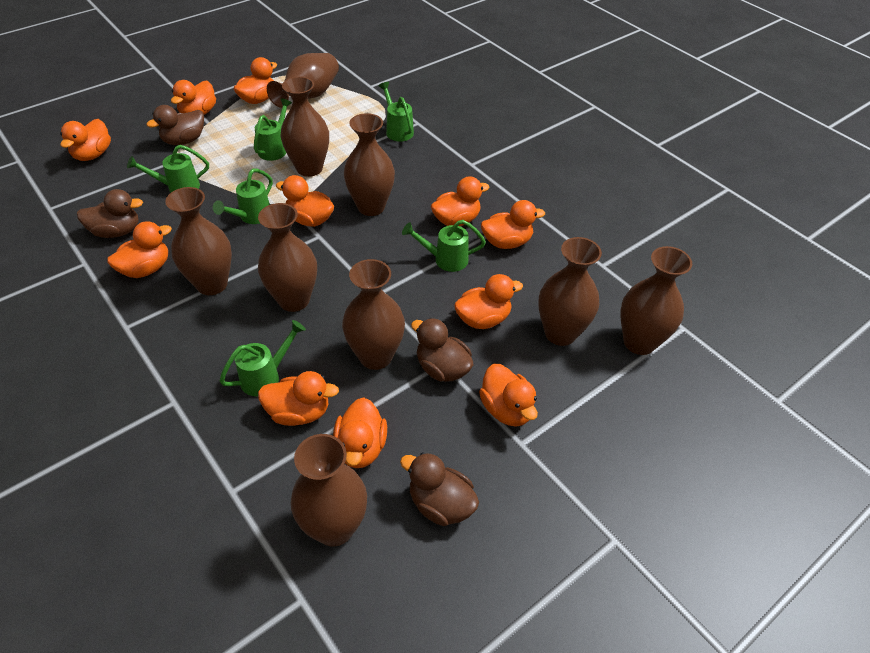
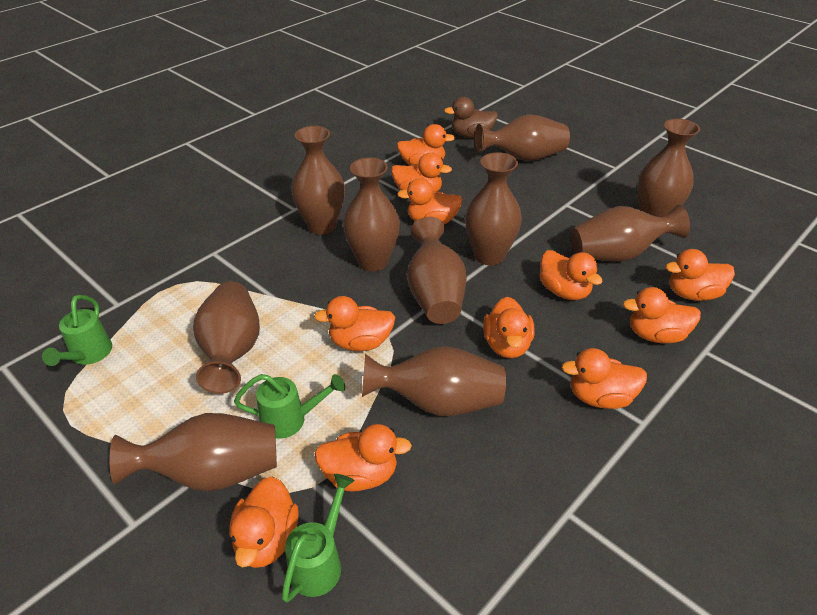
brown duck: [77,189,143,238] [146,105,204,145] [400,452,479,526] [411,318,474,382] = 4 -> [444,97,498,138] = 1
brown vase: [165,187,232,295] [258,203,317,312] [267,53,339,108] [281,76,329,177] [291,434,367,546] [342,259,405,370] [344,113,395,216] [538,237,602,346] [620,246,692,355] = 9 -> [110,413,277,492] [193,281,260,394] [291,126,345,235] [343,158,400,271] [362,346,506,416] [407,217,467,324] [465,152,522,266] [474,114,570,161] [571,205,690,262] [637,119,700,217] = 10
green watering can: [127,145,209,193] [213,169,273,224] [219,320,306,396] [254,98,292,161] [379,82,414,142] [402,220,486,272] = 6 -> [42,295,112,366] [234,374,345,439] [282,474,355,603] = 3

